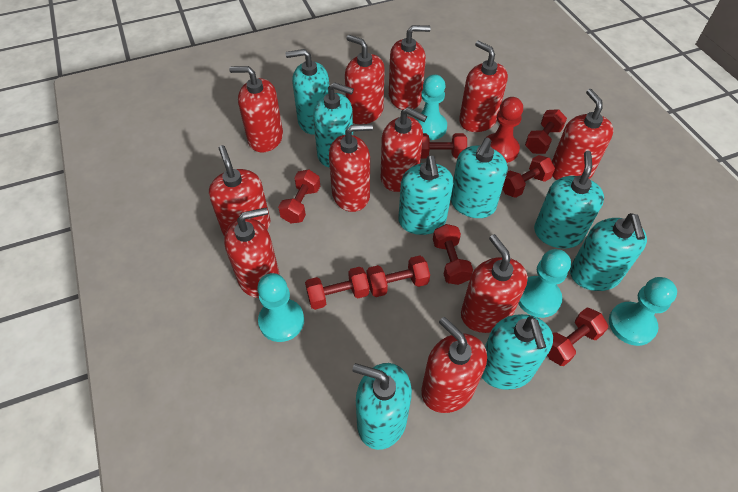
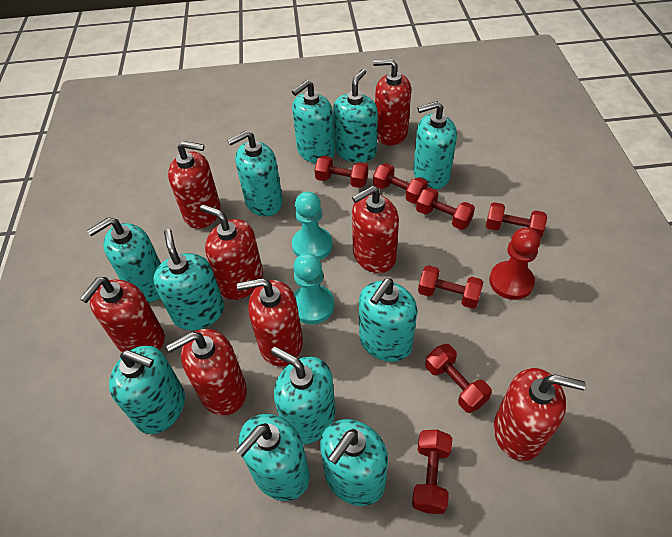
red dumbbell: [278,170,320,223] [305,267,369,310] [367,255,430,297] [421,133,467,158] [433,224,473,285] [502,155,555,198] [525,109,567,154] [547,308,608,366] = 8 -> [314,156,368,188] [373,163,428,204] [412,430,452,514] [416,187,475,230] [418,265,483,309] [425,344,492,413] [486,202,547,238] = 7
red soap dispenser: [209,145,271,236] [224,207,280,298] [229,66,283,152] [329,124,373,212] [345,35,385,124] [381,107,427,192] [389,25,431,110] [421,317,487,413] [459,41,508,132] [461,234,528,333] [552,89,613,180] = 11 -> [80,277,165,352] [166,329,247,416] [168,141,221,229] [200,205,263,300] [237,278,303,366] [352,186,399,273] [373,59,411,146] [494,368,586,461] = 8
turquoise pawn: [257,273,304,342] [414,74,447,140] [518,249,571,318] [609,277,677,346] = 4 -> [292,192,332,260] [293,253,334,324] = 2
turquoise soap dispenser: [285,49,329,135] [313,82,354,167] [352,363,412,450] [398,156,453,235] [450,137,508,218] [482,314,553,390] [534,151,604,249] [570,213,647,291] = 8 -> [87,217,161,303] [109,346,185,434] [153,229,224,330] [227,130,283,217] [235,414,310,501] [271,347,336,445] [292,80,335,163] [320,419,388,506] [333,69,378,163] [359,279,417,362] [413,101,457,189] = 11

